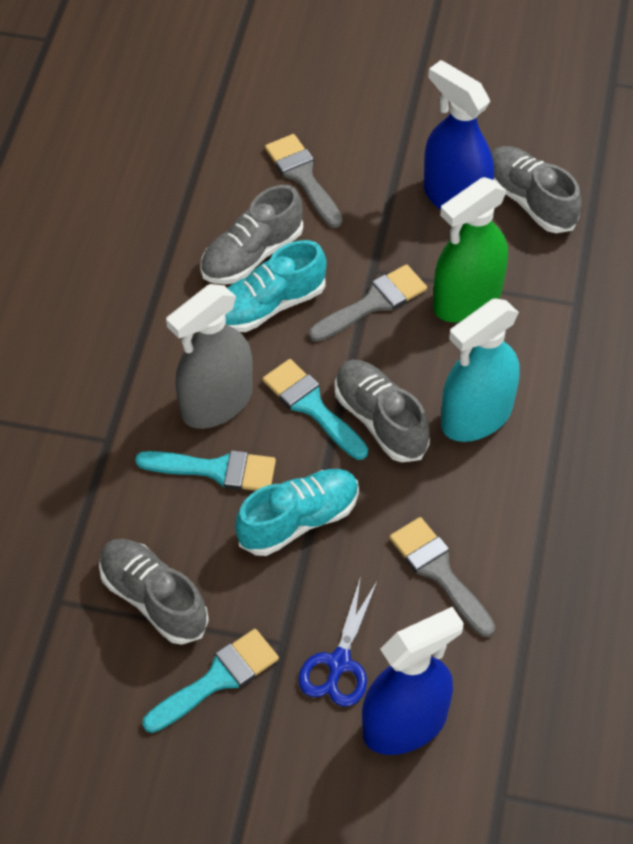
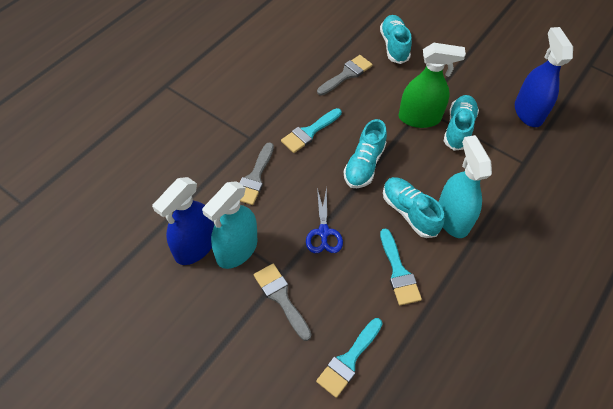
grey shoe: [99,539,209,644] [200,185,303,284] [335,360,430,462] [491,146,582,233] = 4 -> none = 0
grey spray bottle: [166,284,253,429] = 1 -> none = 0
turquoise shoe: [225,240,327,332] [235,469,359,556] = 2 -> [344,119,387,188] [380,15,412,64] [383,177,444,238] [444,95,479,151] = 4
turquoise spray bottle: [441,298,520,442] = 1 -> [202,181,257,269] [438,135,492,238] = 2

